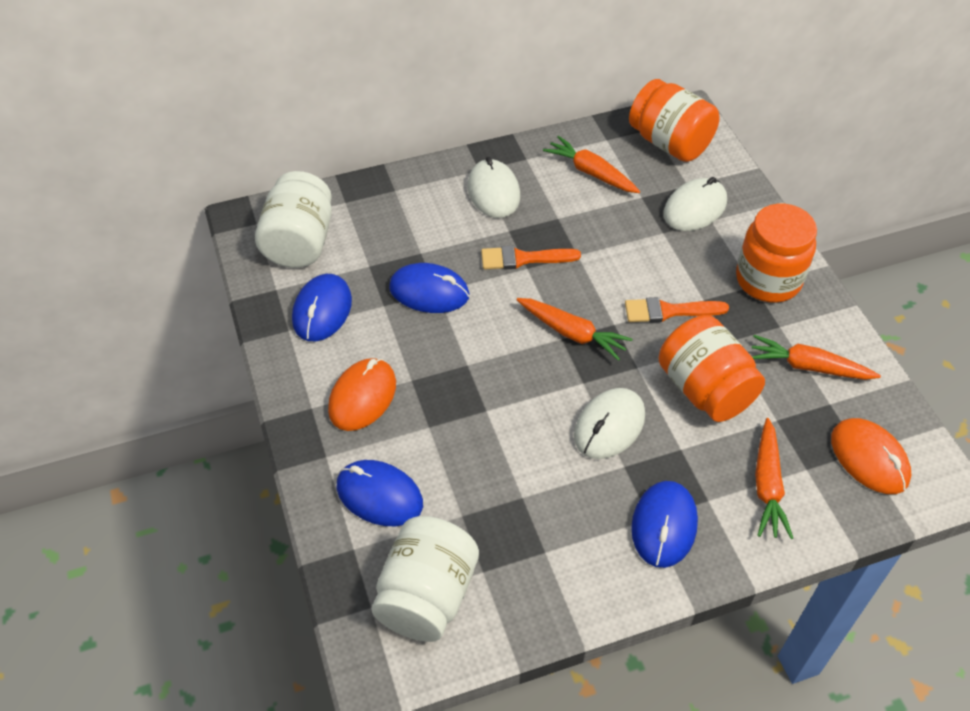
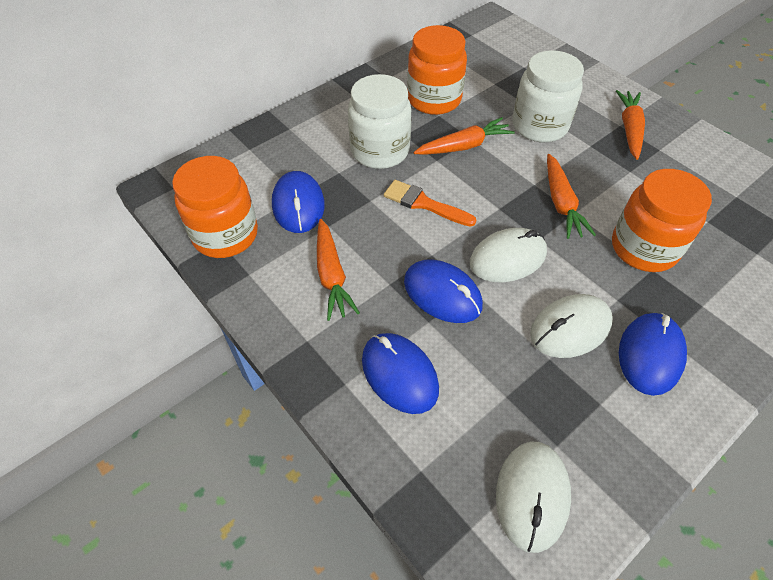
orange brush: [481,246,581,269] [625,297,729,323] = 2 -> [384,180,476,227] = 1
orange mouse: [328,358,396,431] [831,418,911,494] = 2 -> none = 0

